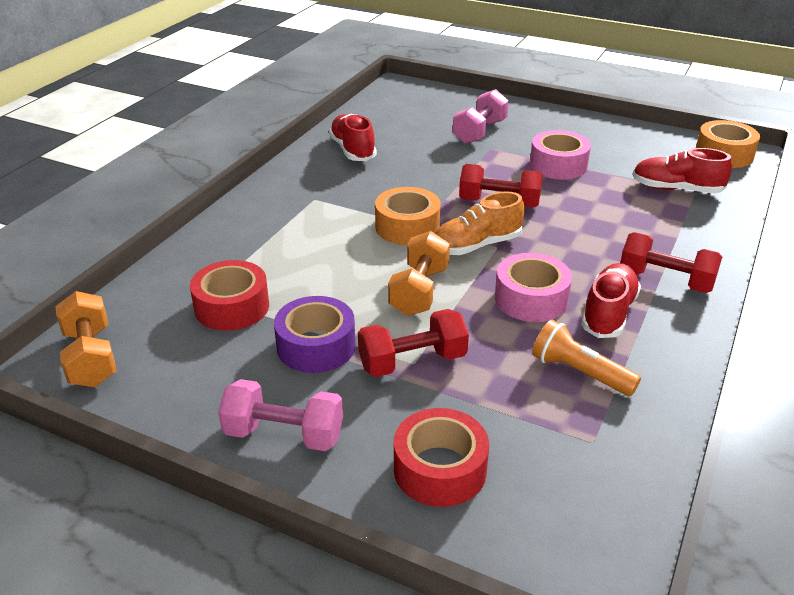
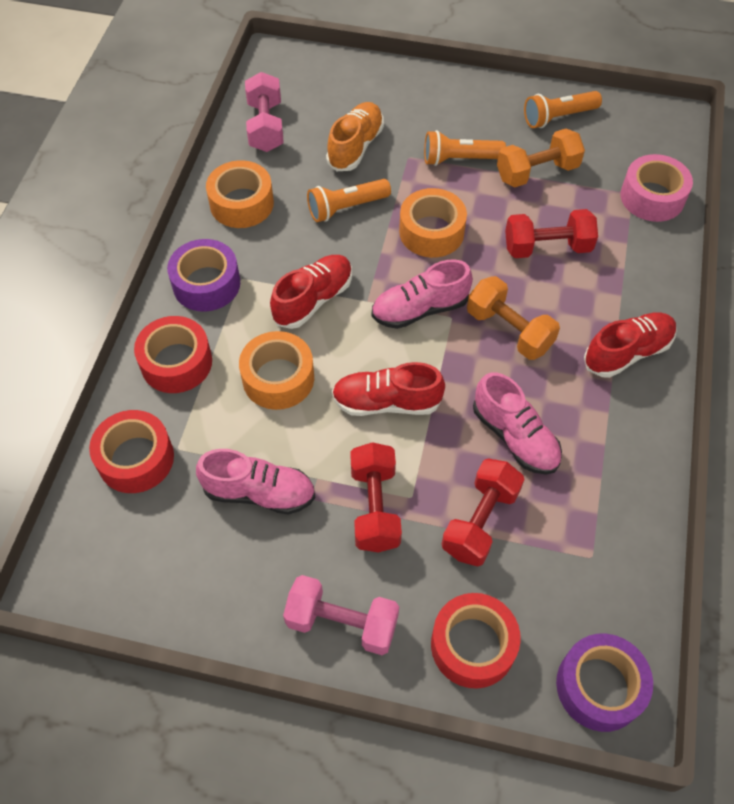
orange flashlight: [532,320,641,396] = 1 -> [307,179,391,222] [424,130,506,166] [524,91,602,128] = 3
orange tape: [375,187,441,245] [696,120,760,168] = 2 -> [206,160,274,228] [239,331,314,410] [399,188,467,258] = 3
pink shoe: none = 0 -> [196,449,315,515] [371,260,473,329] [473,372,562,474] = 3
pink tape: [495,253,572,322] [530,130,591,180] = 2 -> [621,154,693,222] = 1
purple tape: [274,296,356,373] = 1 -> [167,239,240,312] [556,634,653,732] = 2
red tape: [190,260,269,331] [394,408,489,507] = 2 -> [89,410,174,493] [134,316,212,393] [431,593,521,689] = 3

